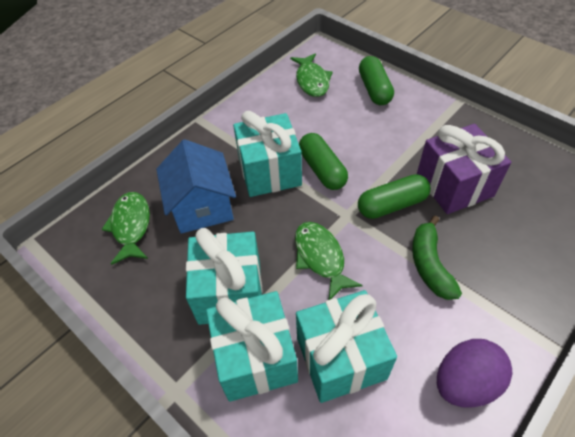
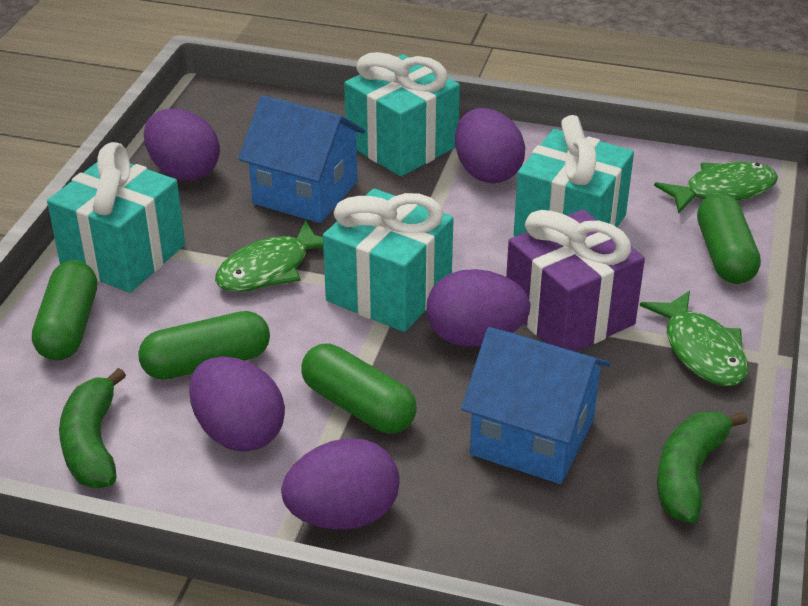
blue house: [156,139,236,233] = 1 -> [238,96,365,223] [461,327,610,484] = 2
green banana: [412,216,462,300] = 1 -> [59,368,126,488] [657,412,748,523] = 2
green capsule: [299,133,348,190] [358,174,431,219] [359,56,394,105] = 3 -> [32,260,97,360] [138,311,270,380] [301,344,417,434] [697,193,761,284] = 4
purple egg: [437,339,513,408] = 1 -> [144,109,220,181] [189,356,285,452] [281,438,400,530] [426,269,531,347] [455,108,525,184] = 5

